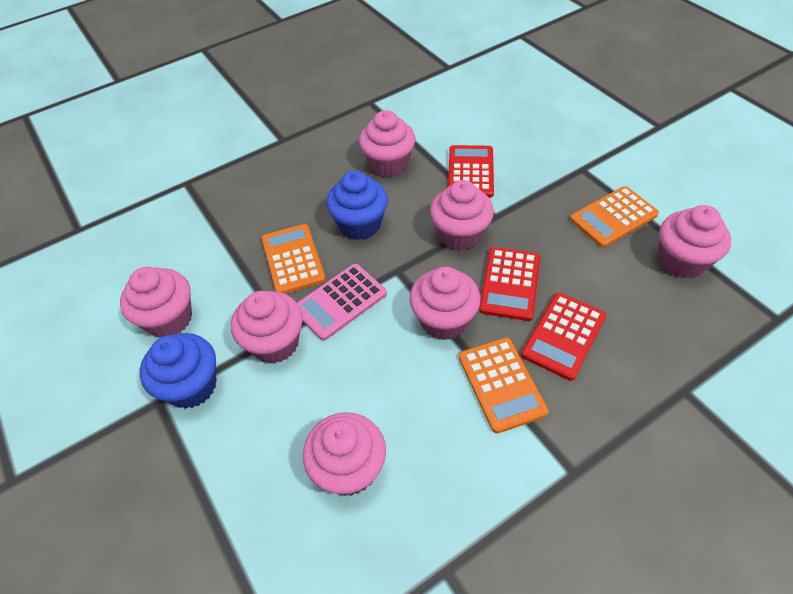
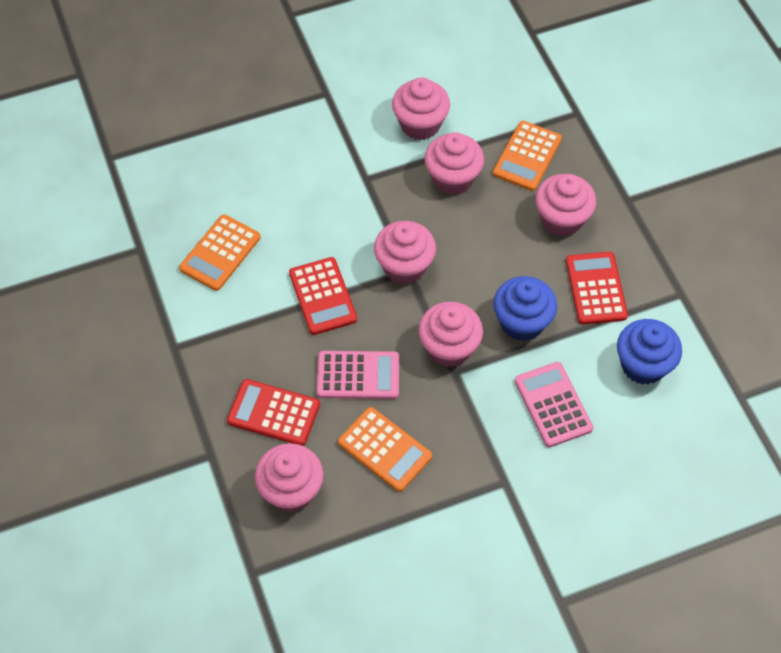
pink calculator: [297,264,387,341] = 1 -> [317,351,399,399] [515,362,593,447] = 2
pink cupcake: [120,267,192,337] [231,291,303,363] [303,412,386,496] [359,110,416,177] [409,267,481,340] [430,180,494,251] [659,205,731,278] = 7 -> [255,443,324,512] [374,221,436,284] [392,77,450,140] [418,302,483,367] [424,132,484,195] [535,174,596,237] = 6

